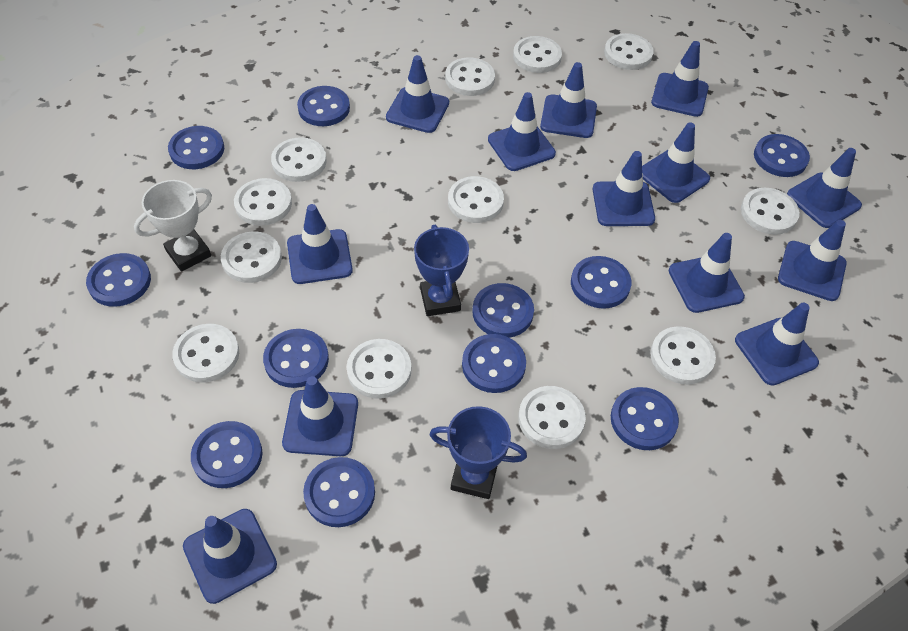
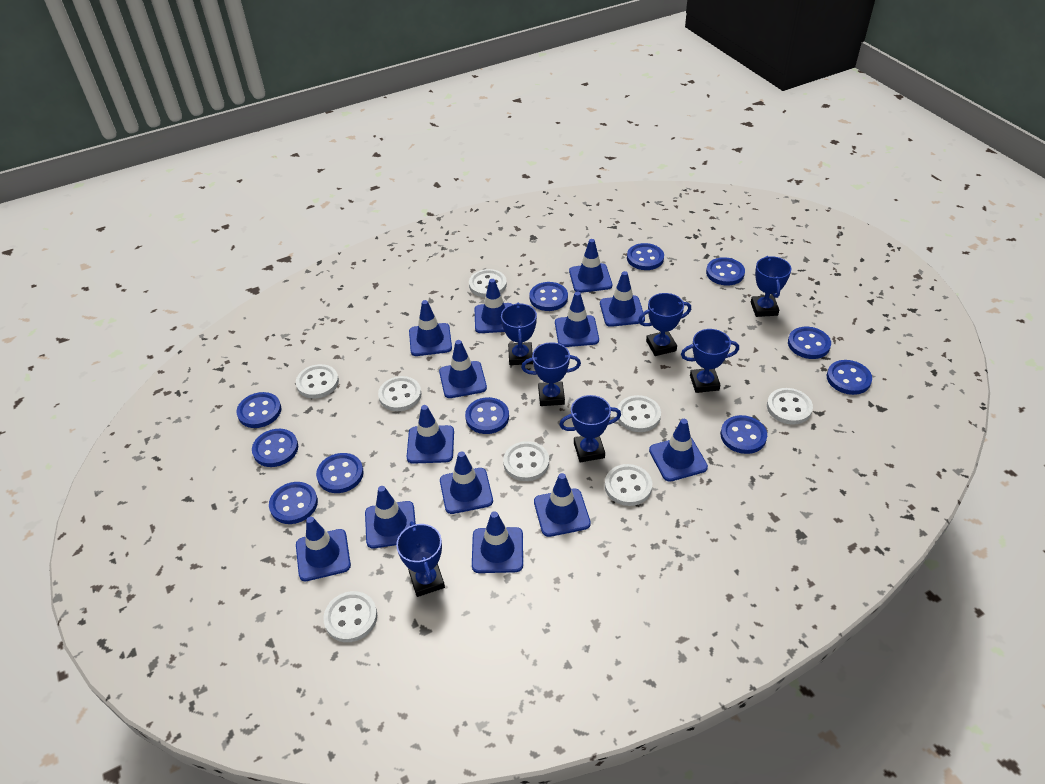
blue trophy: [414,225,469,316] [430,406,527,499] = 2 -> [396,521,445,597] [501,302,537,365] [521,342,581,406] [559,395,621,462] [638,293,691,356] [681,329,739,393] [751,256,791,317] = 7
white button: [172,324,239,383] [221,231,282,283] [234,178,292,226] [271,137,327,182] [347,339,411,399] [445,58,495,96] [448,176,504,223] [513,36,562,73] [518,386,586,449] [604,33,654,70] [650,326,716,385] [741,188,800,235] = 12 -> [296,364,339,399] [323,591,377,642] [378,376,422,411] [469,269,507,297] [503,441,549,481] [605,464,652,506] [617,395,661,432] [767,388,813,425] = 8
white trophy: [134,180,212,272] = 1 -> none = 0

